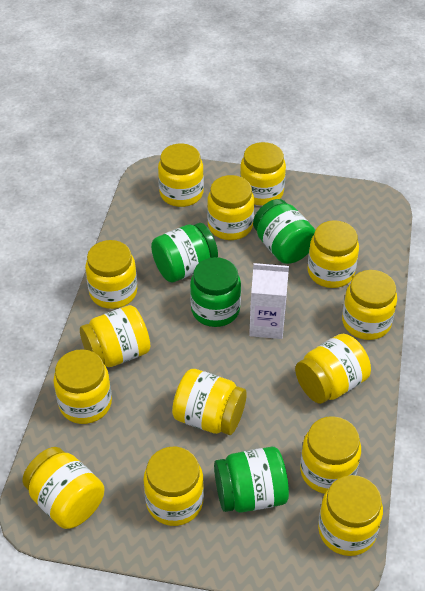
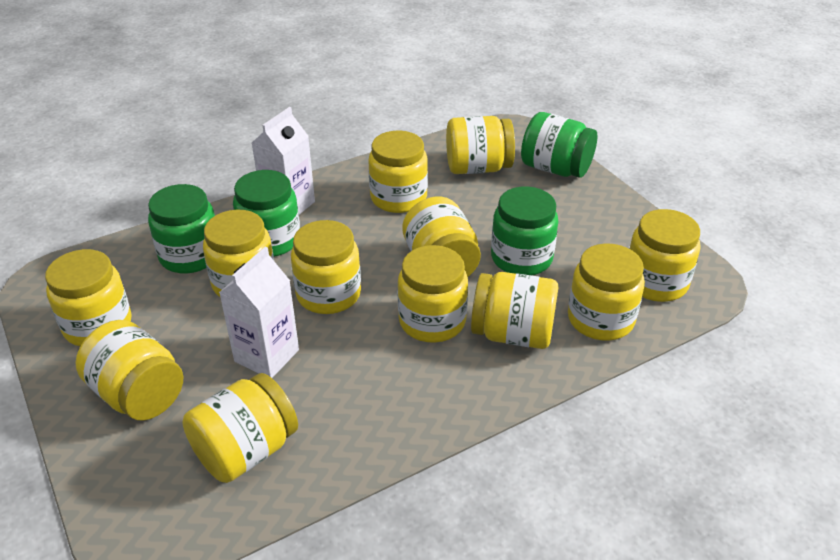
white carton: [249,263,289,339] = 1 -> [219,246,299,378] [252,107,315,214] = 2
yellow jar: [22,447,104,529] [53,349,112,424] [80,305,150,367] [85,240,137,309] [143,447,204,526] [158,144,204,207] [172,369,247,435] [207,175,254,240] [240,142,286,206] [295,334,371,404] [300,416,361,494] [307,220,359,288] [318,475,383,556] [342,270,397,340] = 14 -> [45,249,132,346] [75,320,184,421] [182,373,298,483] [203,210,274,297] [291,220,361,314] [368,131,428,213] [398,245,468,343] [402,197,481,277] [446,116,515,174] [471,272,558,349] [568,243,645,341] [629,209,700,302] = 12

